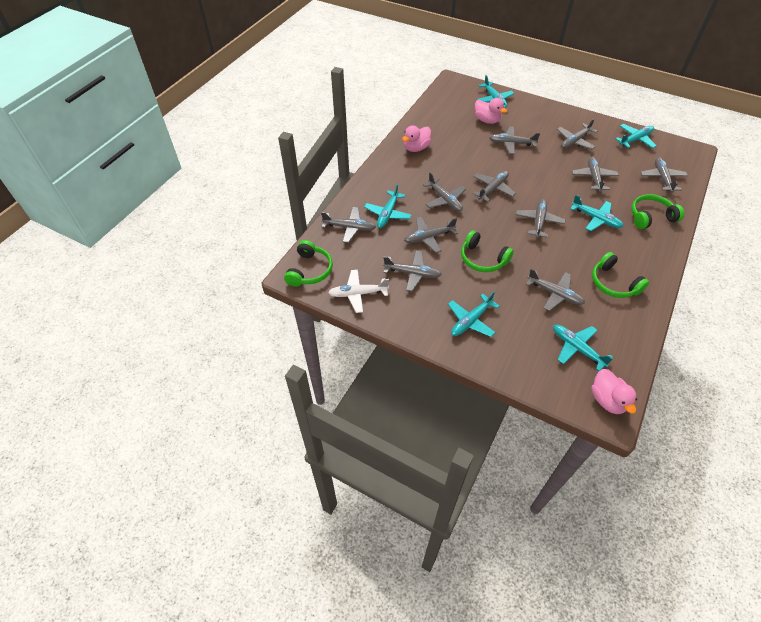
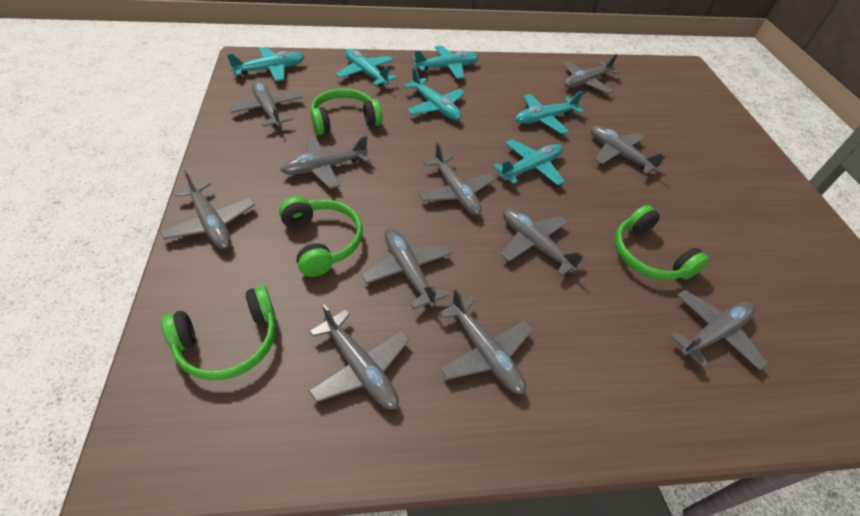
pink duck: [402,125,431,152] [475,98,507,124] [591,369,637,414] = 3 -> none = 0
white plane: [328,270,389,313] = 1 -> none = 0

